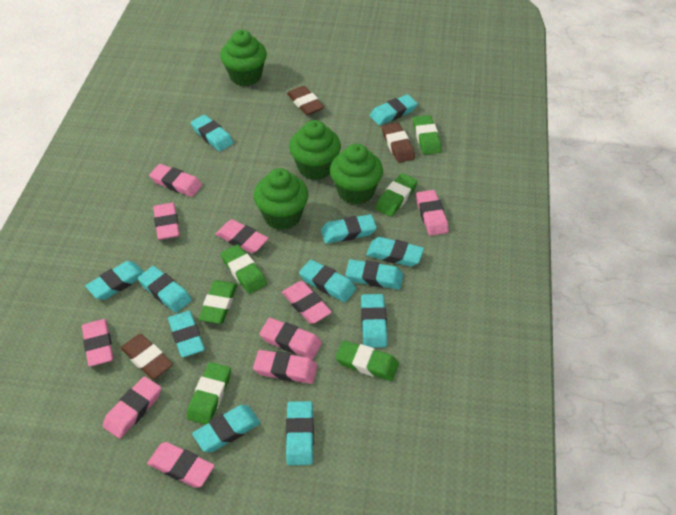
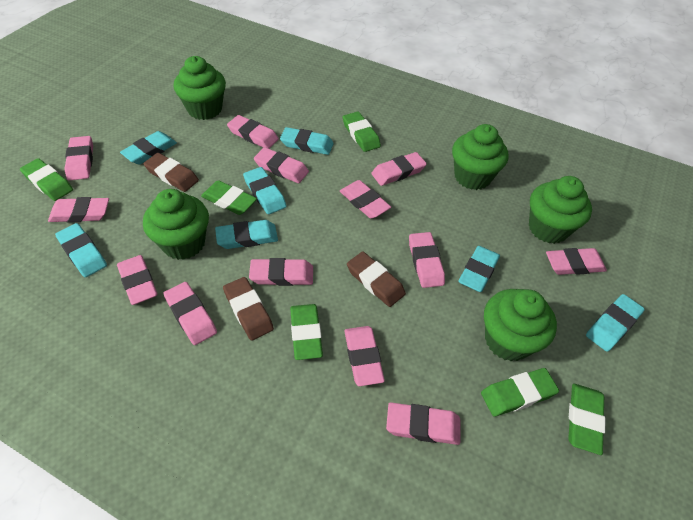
green cupcake: [220,30,267,86] [254,168,308,230] [289,120,341,180] [330,144,383,205] = 4 -> [143,189,209,260] [174,56,226,120] [452,124,508,190] [484,289,557,361] [529,176,592,244] = 5
pink eraser: [82,319,114,366] [103,376,161,439] [147,442,215,488] [149,164,202,197] [153,203,180,240] [215,219,269,253] [253,350,317,384] [259,318,322,359] [282,281,332,324] [416,190,449,236] = 10 -> [48,197,109,223] [65,136,93,180] [117,255,157,305] [163,282,217,345] [227,115,279,149] [249,258,313,286] [254,147,309,183] [340,180,391,219] [344,326,385,386] [371,152,427,186] [386,402,460,445] [409,232,445,288] [546,248,607,275] = 13
turquoise eraser: [85,261,144,300] [138,266,192,313] [168,311,205,357] [191,115,234,152] [192,405,260,452] [286,401,314,465] [299,259,356,302] [321,214,377,244] [346,259,403,289] [361,294,387,348] [366,237,424,267] [370,94,418,125] = 12 -> [55,223,107,277] [120,131,177,164] [215,220,278,249] [243,167,287,214] [280,127,334,155] [458,246,500,292] [586,294,645,352] = 7

